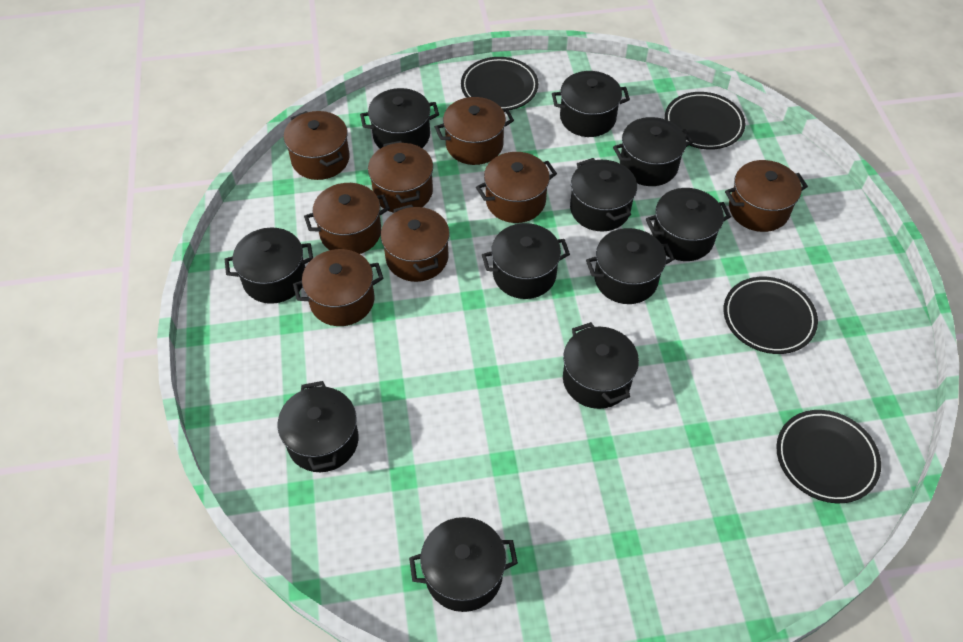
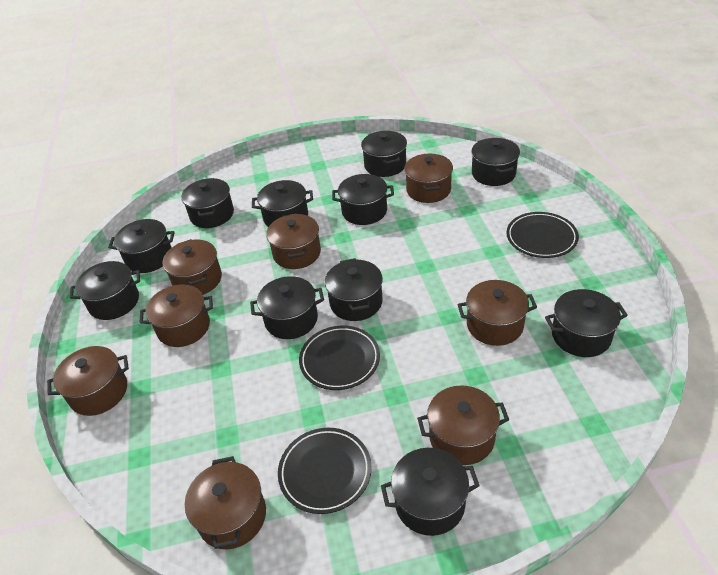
black plate: [461,57,538,110] [665,92,745,150] [724,277,818,354] [776,410,881,503] = 4 -> [278,428,372,514] [299,326,380,390] [506,212,579,258] = 3

